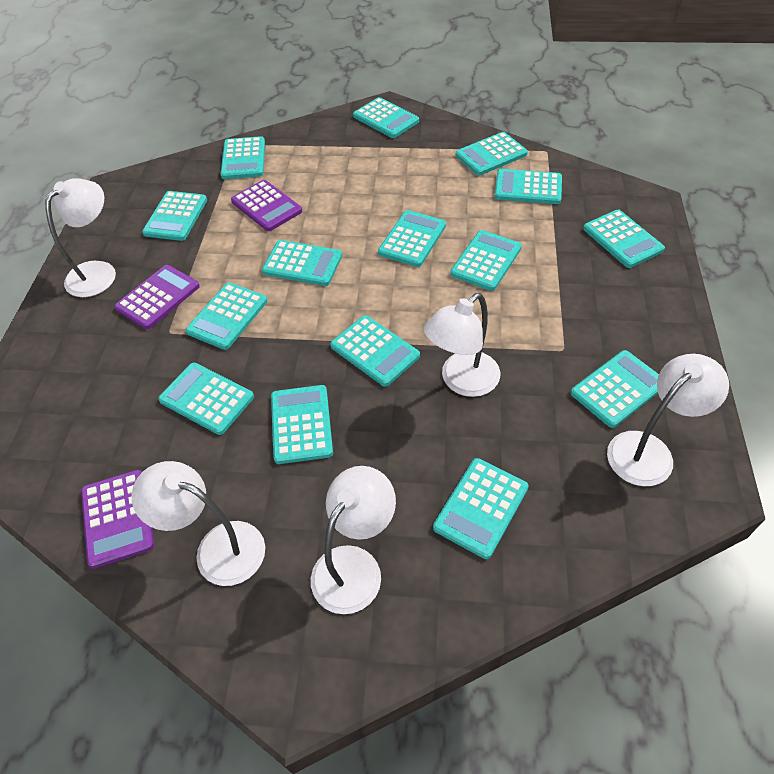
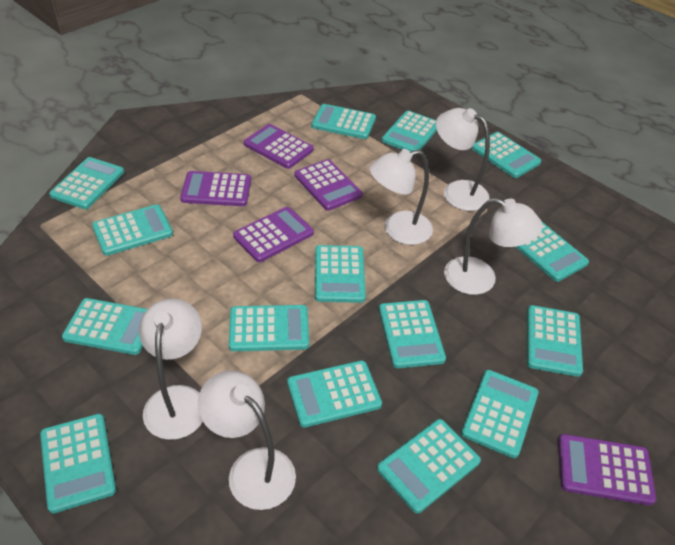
purple calculator: [81,470,154,569] [114,265,200,329] [231,180,302,231] = 3 -> [180,171,251,206] [233,207,314,262] [244,124,314,169] [294,159,363,211] [558,434,656,505] = 5

